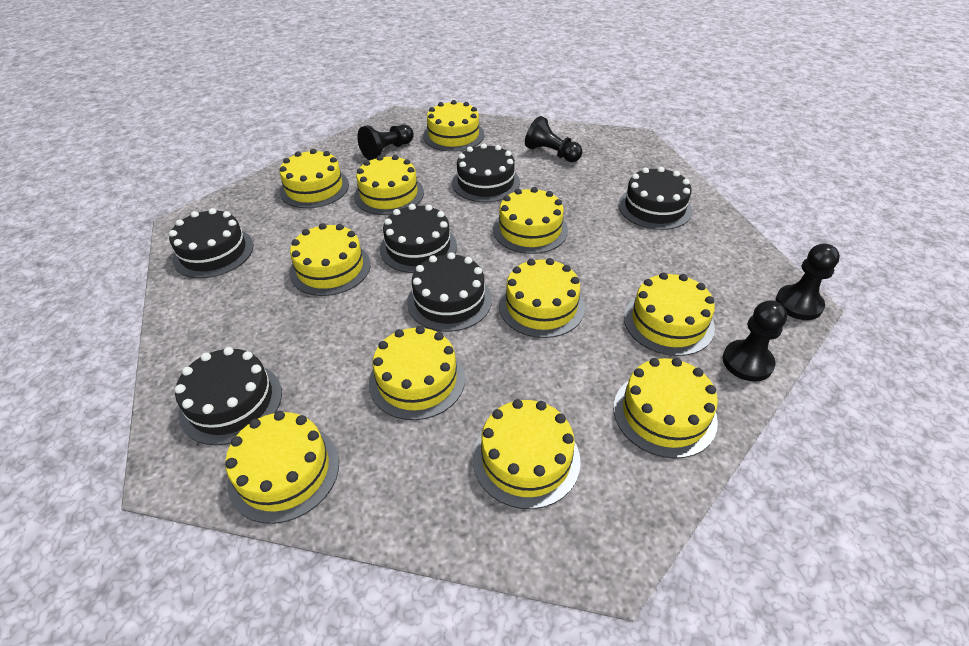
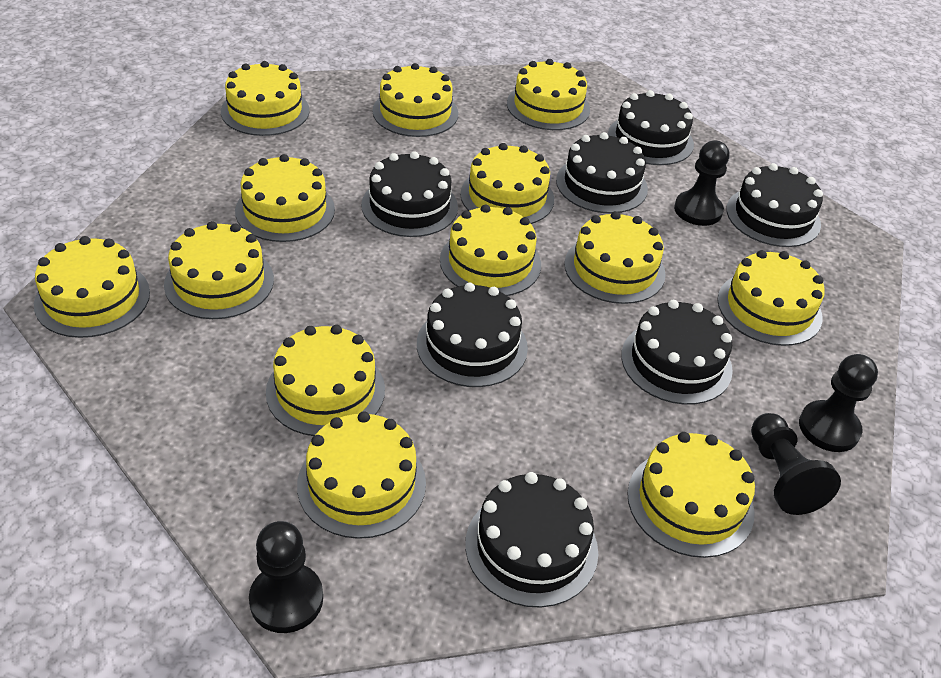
black cake: [169,208,253,278] [175,347,282,445] [380,204,457,273] [407,252,492,332] [452,143,520,202] [618,167,692,230] = 6 -> [361,151,458,237] [417,282,528,387] [465,472,598,608] [556,132,648,213] [608,90,694,165] [621,300,733,405] [727,163,823,247] = 7
yellow cake: [225,411,339,524] [279,149,349,208] [289,223,371,296] [354,155,424,215] [369,326,465,420] [423,100,484,152] [473,399,581,509] [493,187,568,254] [499,258,585,338] [614,358,718,458] [624,272,715,356] = 11 -> [34,236,150,338] [164,221,274,319] [221,61,310,136] [235,154,335,242] [266,325,385,436] [297,411,426,539] [372,63,458,137] [440,205,541,296] [460,143,554,224] [507,59,590,130] [564,211,666,304] [627,432,755,558] [717,250,825,346] = 13

